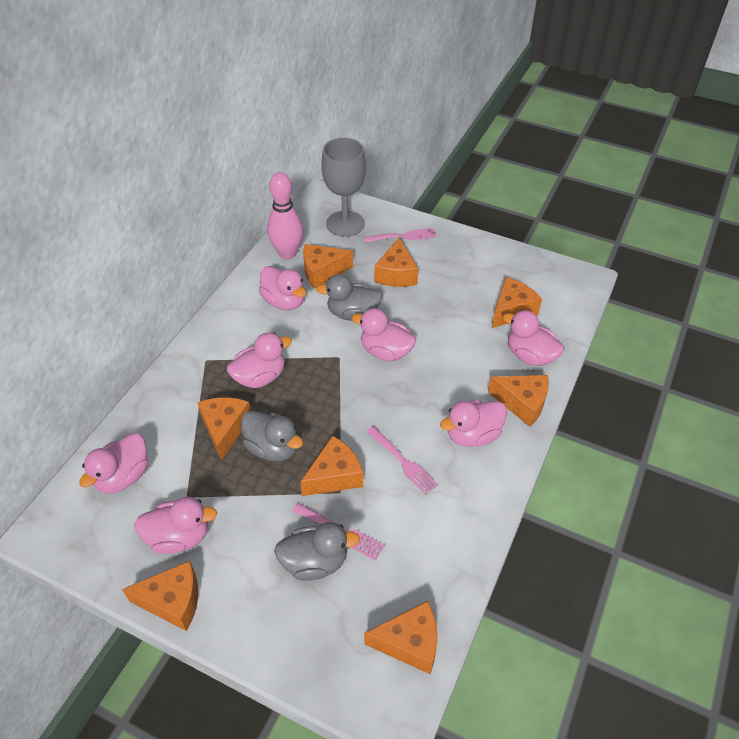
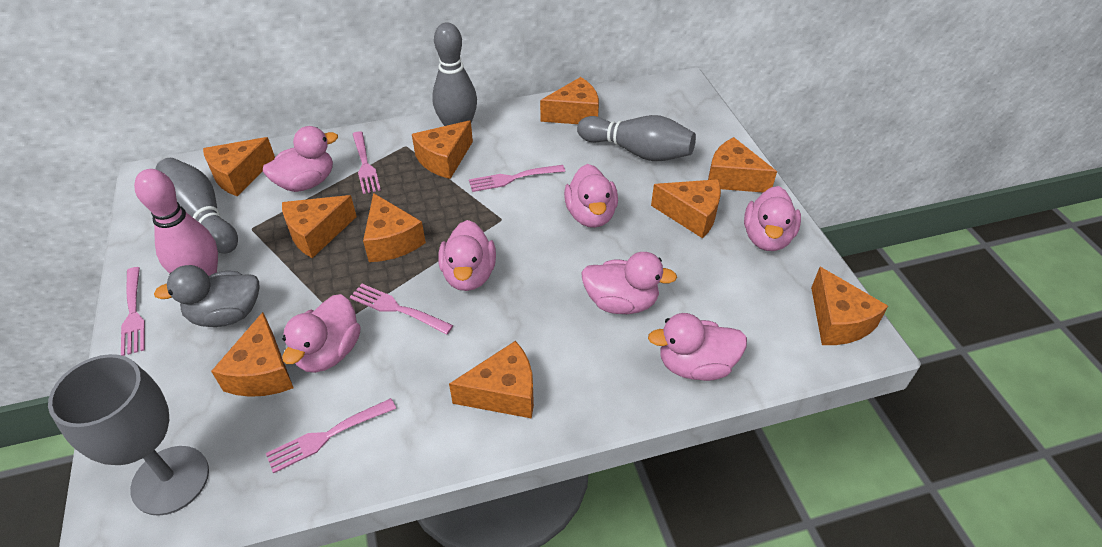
grey bowling pin: none = 0 -> [156,158,238,254] [432,22,477,126] [577,115,696,161] = 3
grey duck: [241,411,303,461] [274,522,360,581] [316,274,383,321] = 3 -> [154,265,259,327] = 1
orange cheese: [122,561,198,631] [197,397,251,461] [300,435,363,496] [303,244,353,289] [364,601,438,674] [374,237,418,287] [488,375,549,427] [492,277,542,328] = 8 -> [203,137,275,196] [211,312,294,397] [282,195,357,258] [363,193,426,262] [412,120,473,179] [449,341,534,419] [540,77,599,124] [651,179,721,238] [708,137,777,193] [811,267,888,345] = 10
pink fork: [292,503,385,561] [363,228,437,243] [366,426,438,495] = 3 -> [121,267,145,356] [266,398,396,473] [350,284,454,335] [353,131,381,194] [469,165,565,192] = 5

